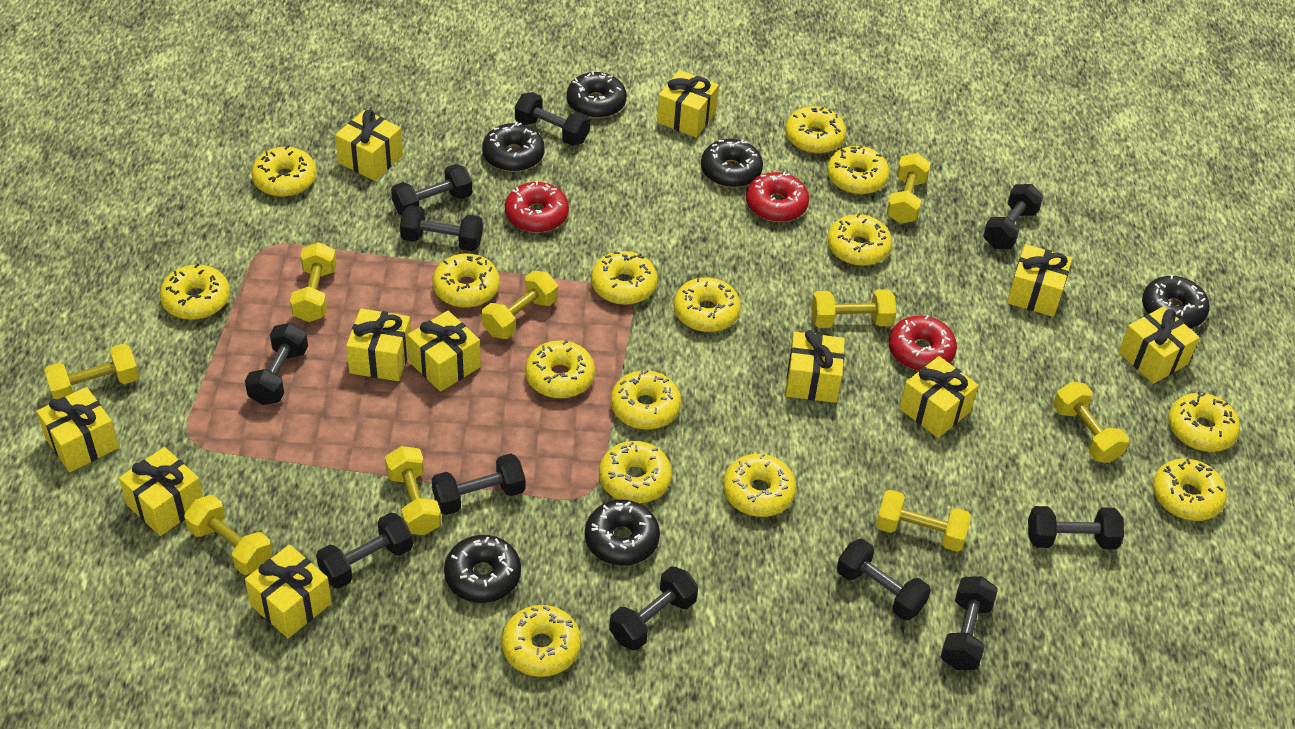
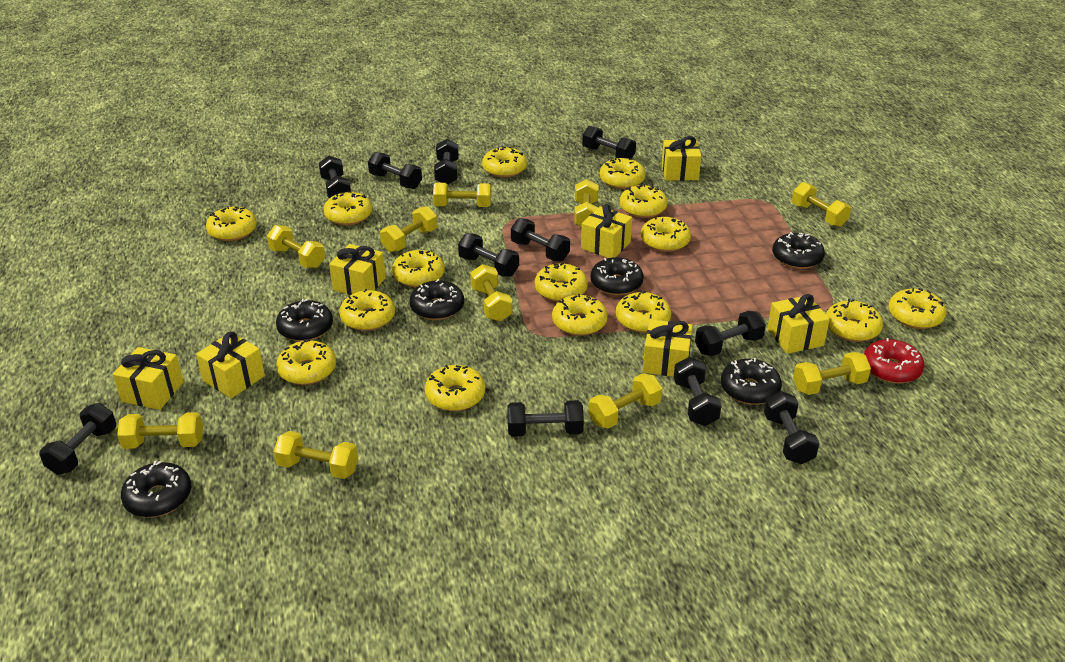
red donut: [505,181,569,233] [746,171,809,222] [889,315,957,371] = 3 -> [864,338,924,384] = 1
yellow dumbbell: [44,344,139,399] [184,495,272,575] [290,242,337,322] [385,446,441,535] [482,271,558,339] [811,289,896,328] [876,490,971,552] [886,153,931,224] [1053,382,1129,463] = 9 -> [117,412,203,449] [267,225,325,268] [273,431,358,479] [380,206,437,252] [433,183,491,207] [470,264,513,321] [574,179,598,227] [589,374,662,428] [792,182,851,227] [793,352,871,395] = 10
yellow gift: [37,387,119,472] [119,447,203,536] [245,545,332,638] [335,110,403,181] [346,308,411,381] [407,311,481,392] [657,70,719,137] [786,330,845,403] [899,356,978,438] [1007,244,1072,317] [1119,306,1200,384] = 11 -> [113,347,184,410] [196,332,265,398] [329,244,386,295] [581,204,632,258] [643,319,693,377] [662,136,701,181] [767,294,830,354] = 7

